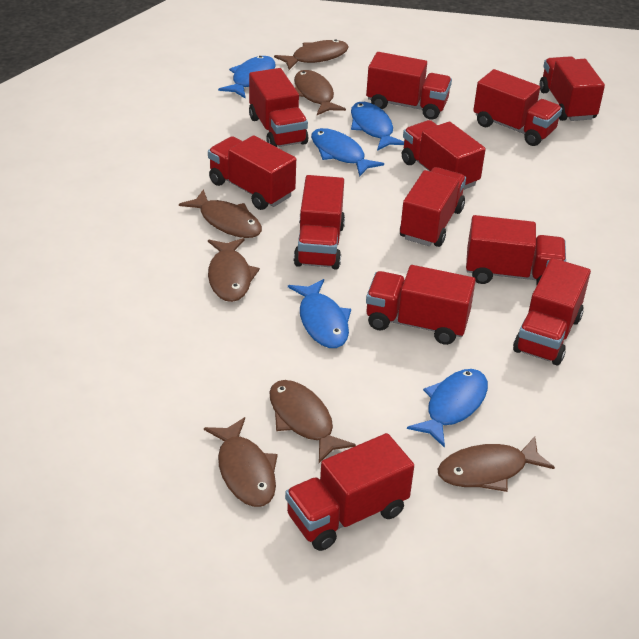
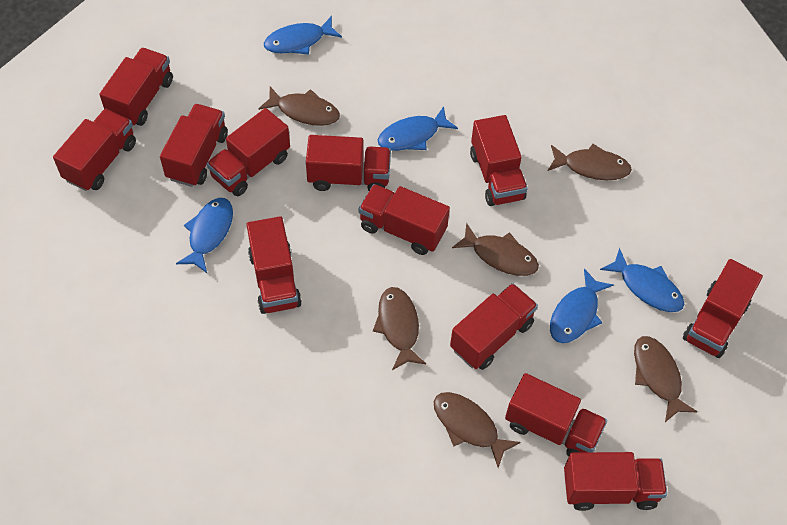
brown fish: [179,189,262,238] [204,417,278,507] [208,238,260,302] [269,380,356,463] [274,40,349,70] [294,70,346,115] [437,436,555,492] = 7 -> [258,87,340,126] [373,287,426,370] [434,392,521,468] [452,223,539,276] [548,144,632,180] [634,336,698,422] = 6

